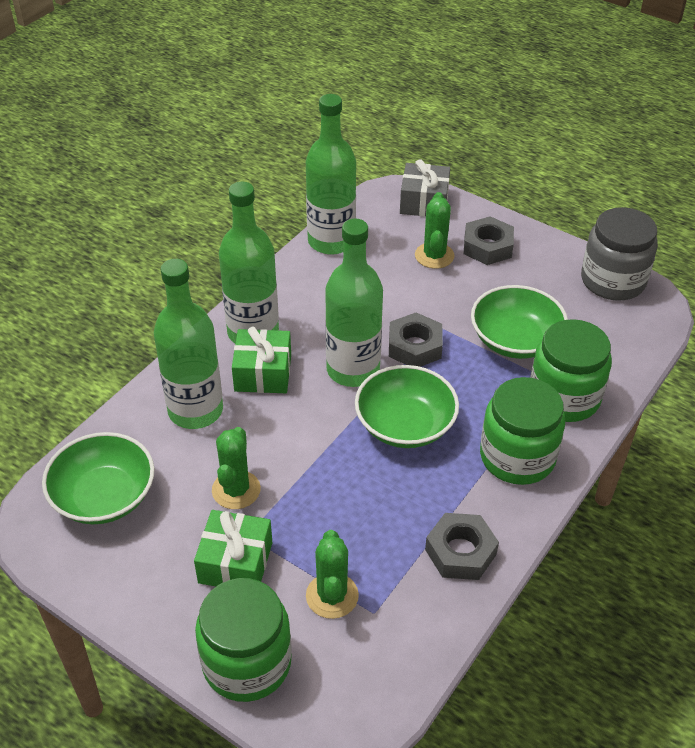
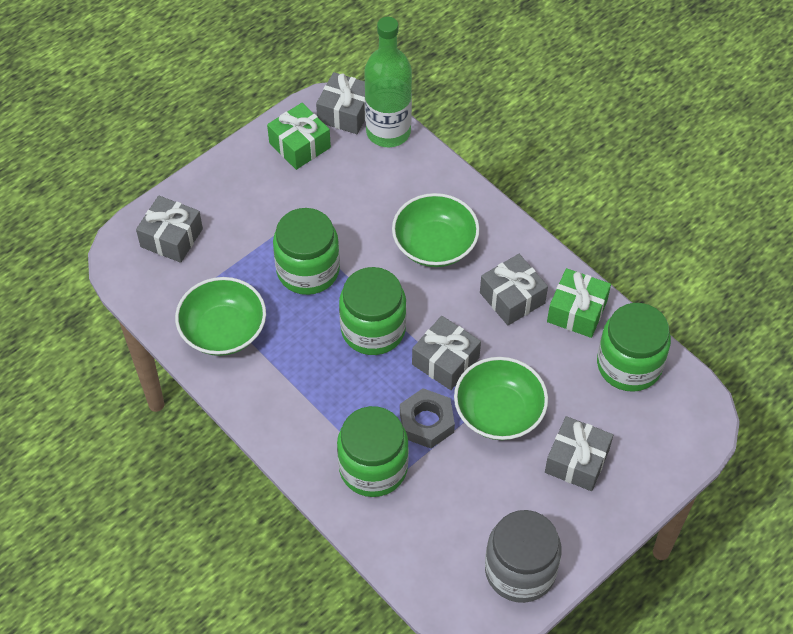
green bottle: [154,259,223,429] [219,182,279,343] [306,94,356,255] [325,219,383,387] = 4 -> [364,17,412,147] = 1
green cactus: [212,427,261,509] [306,530,359,619] [415,192,454,269] = 3 -> none = 0
green jar: [195,578,292,702] [480,377,565,485] [530,319,612,422] = 3 -> [273,208,340,295] [337,406,409,497] [339,267,406,355] [597,303,671,392] = 4
grey gift: [400,159,450,217] = 1 -> [136,196,203,263] [316,72,365,134] [412,316,481,390] [480,254,548,325] [545,416,613,491] = 5
grey nut: [389,312,443,367] [425,513,499,580] [464,216,514,265] = 3 -> [400,388,455,448] = 1

